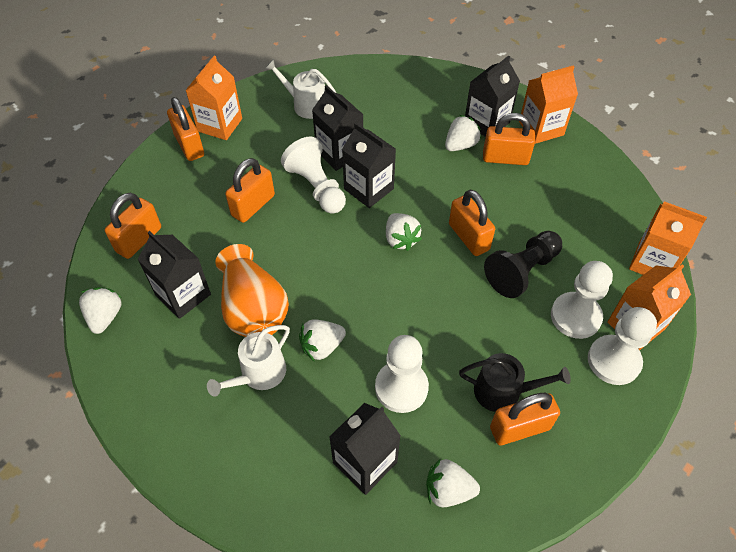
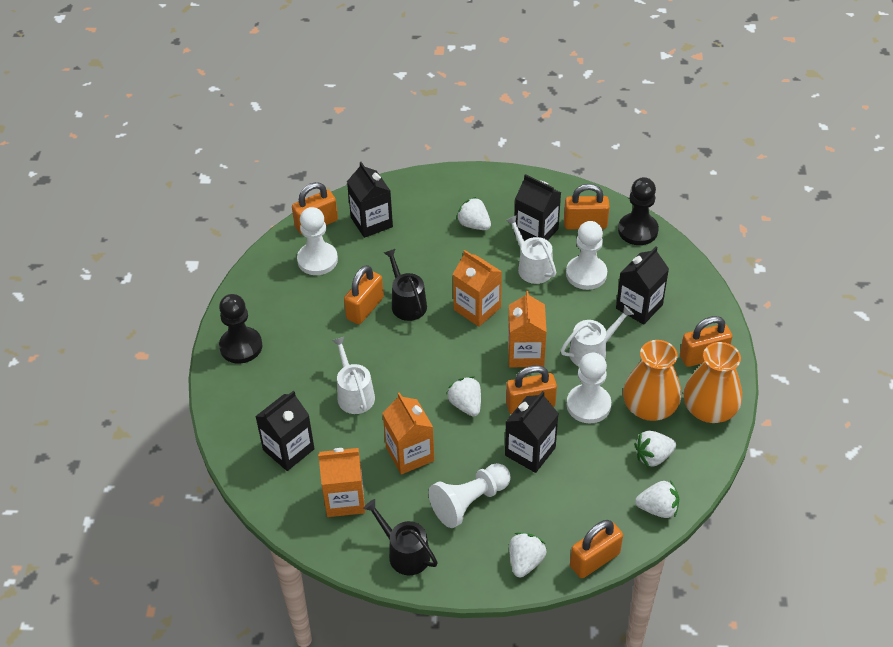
black pawn: [484,231,562,298] = 1 -> [219,294,263,364] [618,177,659,245] = 2
black watering can: [459,353,571,412] = 1 -> [363,499,438,575] [384,249,427,321] = 2
orange vase: [215,244,289,337] = 1 -> [623,340,681,421] [684,342,742,423] = 2
white watering can: [207,325,290,397] [265,59,336,119] = 2 -> [332,337,375,414] [505,215,556,284] [561,305,634,367] = 3

